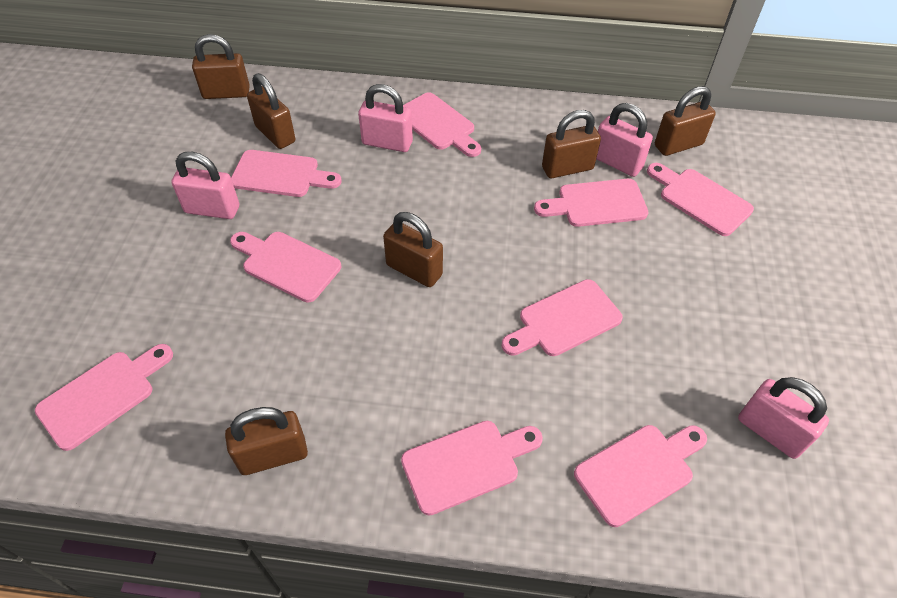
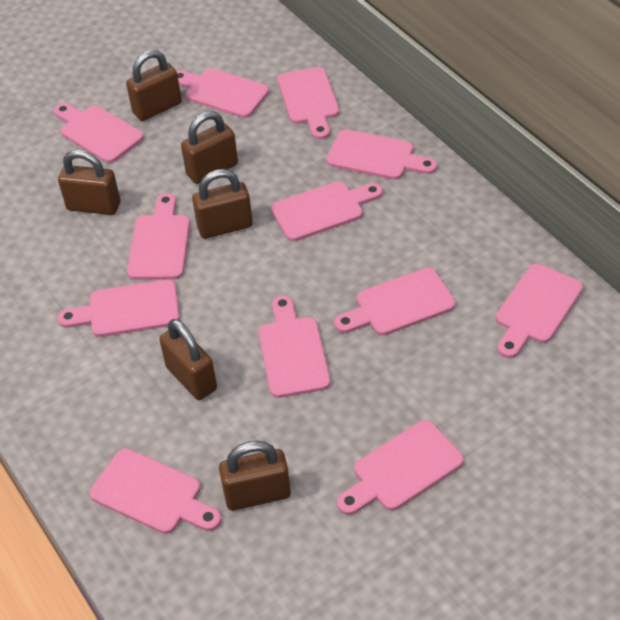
pink cutting board: [35,344,173,451] [230,232,341,302] [231,150,342,197] [401,421,543,516] [403,92,481,157] [502,279,623,356] [534,179,649,227] [574,425,707,527] [647,163,754,236] = 9 -> [54,103,144,163] [57,279,180,337] [90,448,222,534] [127,193,190,280] [177,68,269,118] [258,295,330,398] [271,181,383,241] [278,67,339,140] [326,129,437,180] [334,268,456,336] [337,420,464,515] [496,264,583,358] = 12
pink padlock: [171,152,239,219] [358,84,413,152] [596,103,653,177] [738,377,829,459] = 4 -> none = 0

